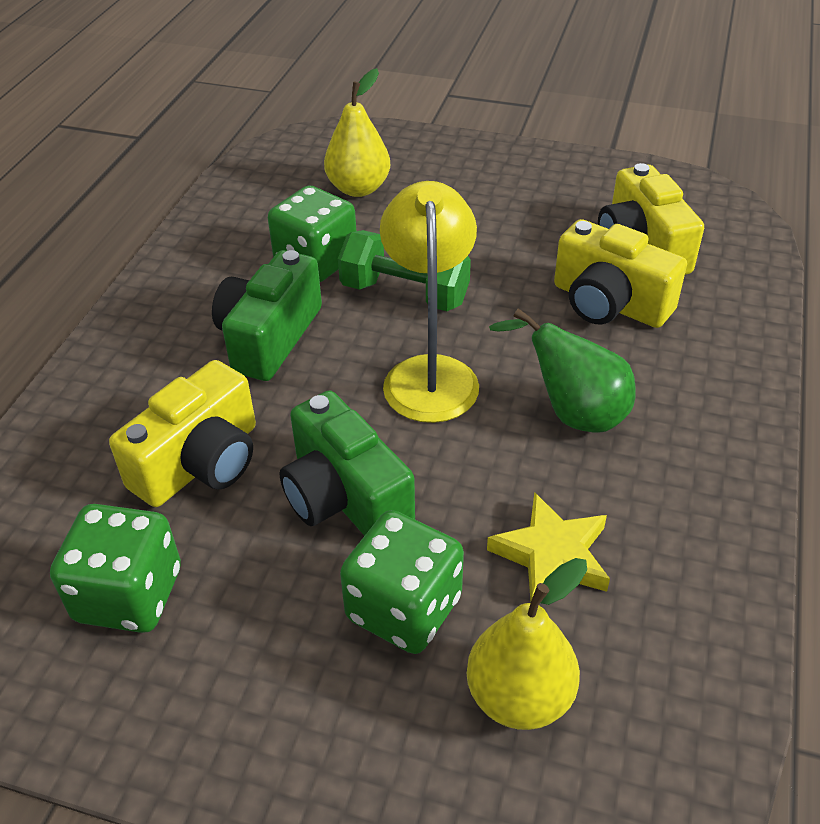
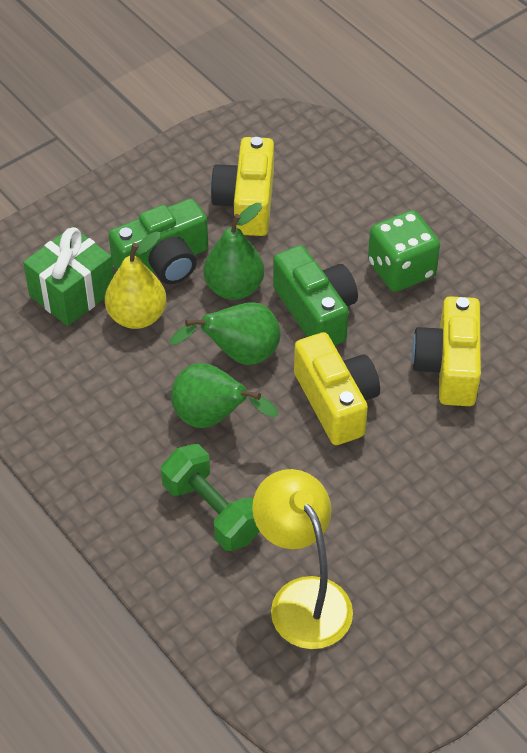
green dice: [50,504,181,633] [268,185,356,282] [340,510,464,654] = 3 -> [368,210,440,292] = 1
green gift: none = 0 -> [23,226,114,326] = 1
green pear: [489,308,636,433] = 1 -> [169,302,281,365] [171,363,278,428] [204,203,264,300] = 3
yellow pear: [324,68,390,197] [467,558,587,730] = 2 -> [105,231,167,329] = 1
yellow star: [487,492,610,601] = 1 -> none = 0

